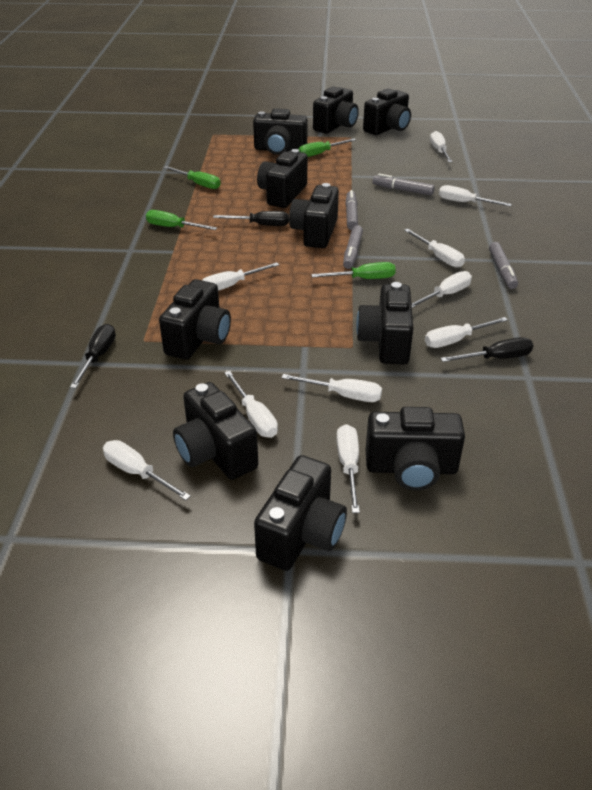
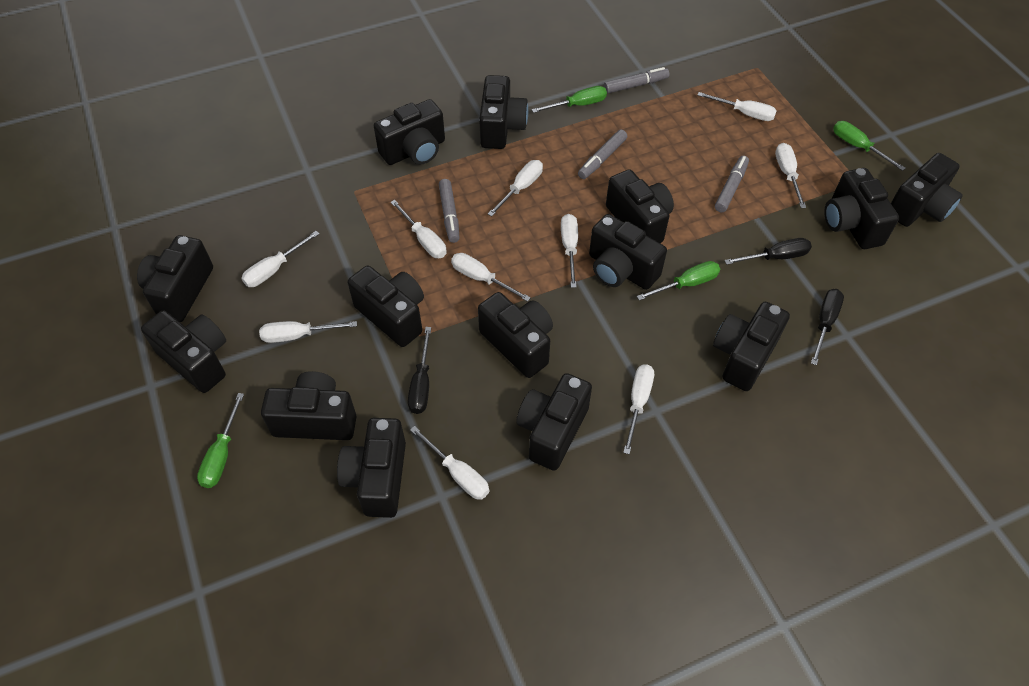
black camera: [159,279,231,360] [173,382,258,480] [253,108,308,155] [254,455,347,571] [257,149,307,208] [289,183,339,248] [313,86,359,134] [356,282,414,364] [363,88,411,135] [366,407,465,490] = 10 -> [137,235,213,322] [141,311,226,393] [261,371,357,440] [337,418,406,518] [348,266,424,347] [374,99,445,165] [478,292,553,378] [479,75,528,149] [516,373,592,471] [589,214,667,290] [606,169,674,243] [713,302,790,391] [824,168,899,249] [891,153,963,227] = 14

